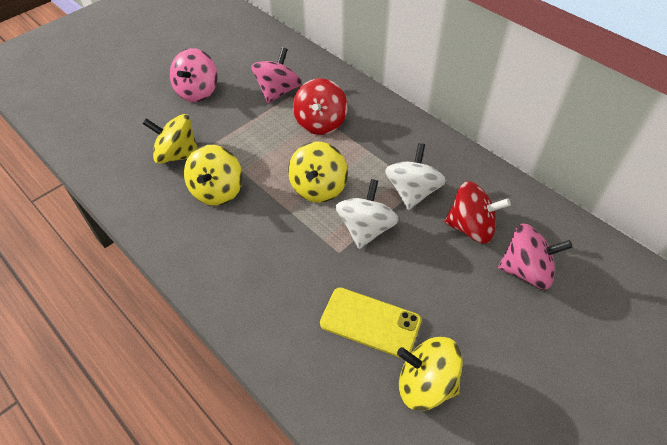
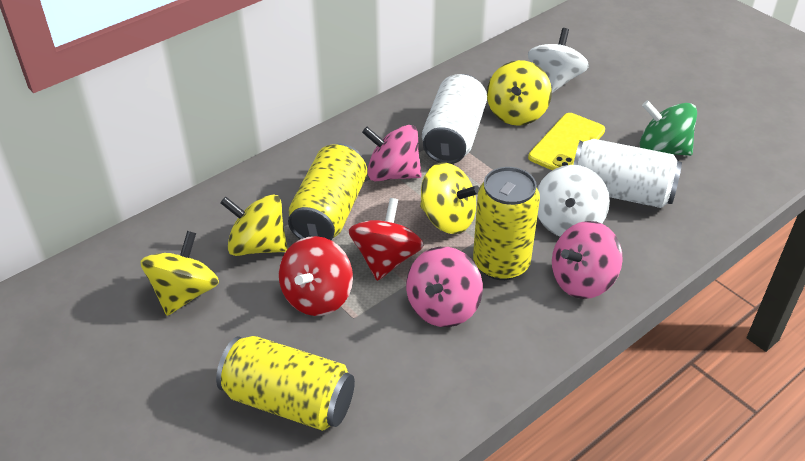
green spinning top: none = 0 -> [640,100,697,156] = 1
white can: none = 0 -> [422,74,487,164] [573,139,682,208] = 2
yellow can: none = 0 -> [216,336,355,431] [288,144,367,240] [473,167,540,280] = 3

